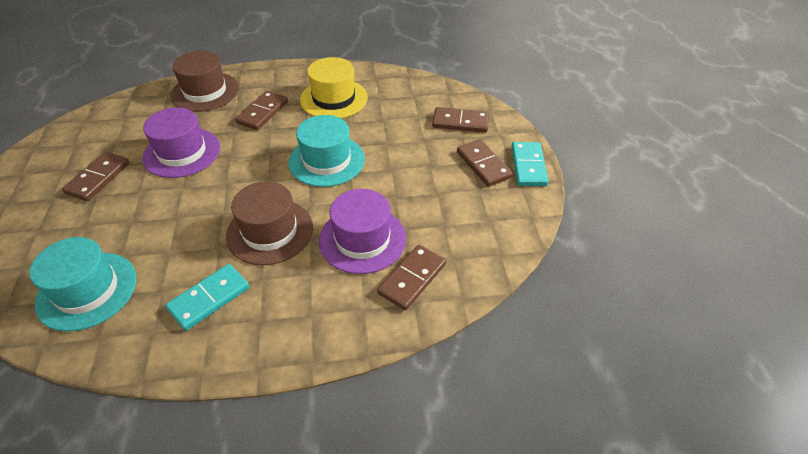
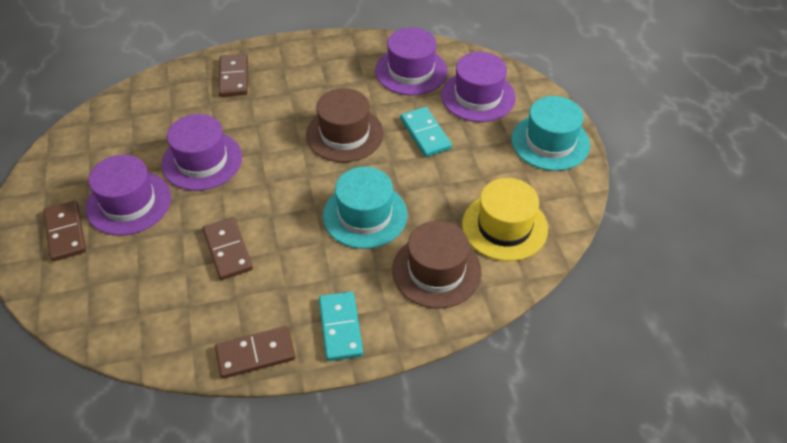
brown domino: [62,152,130,201] [235,91,288,130] [377,245,446,310] [432,107,489,133] [457,139,513,187] = 5 -> [43,201,86,261] [203,217,253,280] [215,326,295,379] [218,54,248,97] = 4
purple hat: [142,107,220,178] [319,189,406,274] = 2 -> [86,155,171,236] [161,114,242,191] [375,27,447,95] [441,52,516,122] = 4

